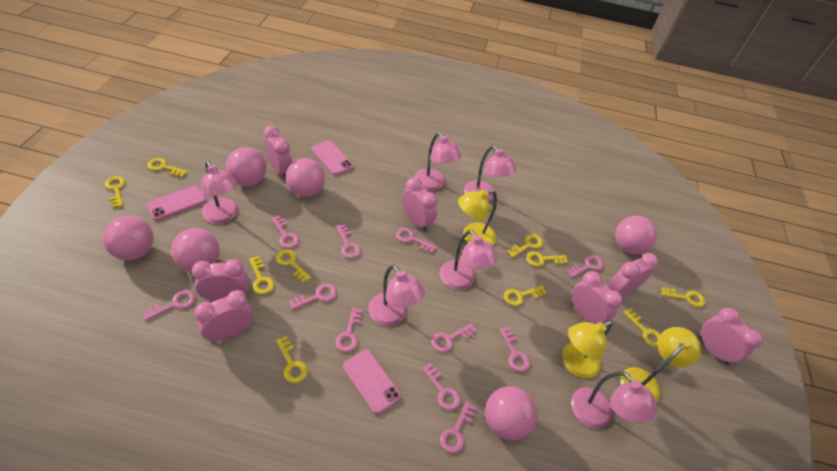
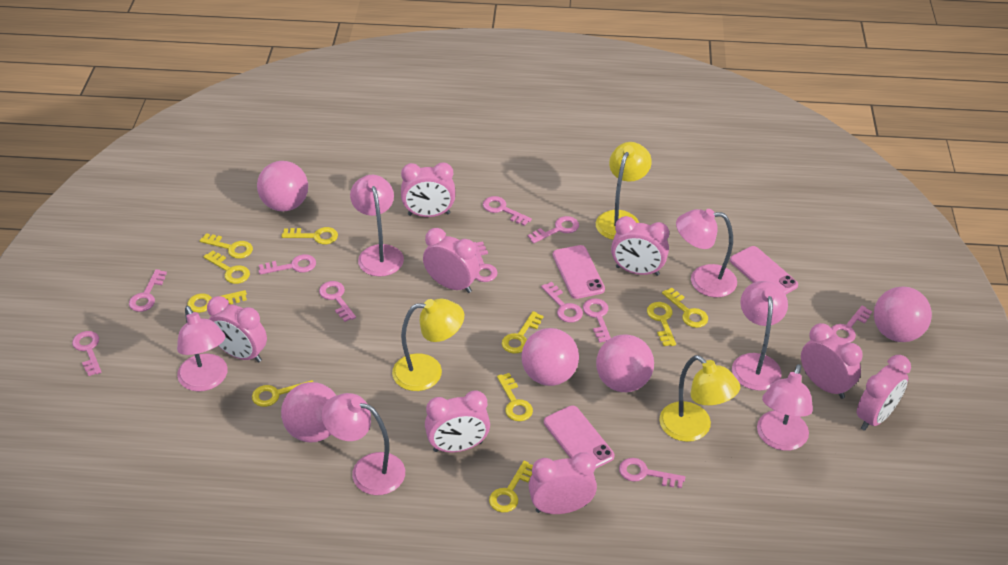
pink ball: [103,216,154,260] [171,228,220,272] [226,147,267,186] [286,158,325,197] [485,386,538,441] [615,216,657,254] = 6 -> [257,161,308,211] [281,382,336,442] [521,328,579,386] [596,334,654,392] [874,287,932,342] = 5
pink clock: [192,259,248,301] [194,290,253,342] [264,125,292,179] [402,177,437,231] [572,271,623,324] [609,253,658,297] [699,308,763,365] = 7 -> [207,296,267,362] [401,162,455,217] [423,228,479,293] [425,390,490,452] [529,452,597,514] [611,216,669,276] [801,323,863,399] [857,355,911,431] = 8

